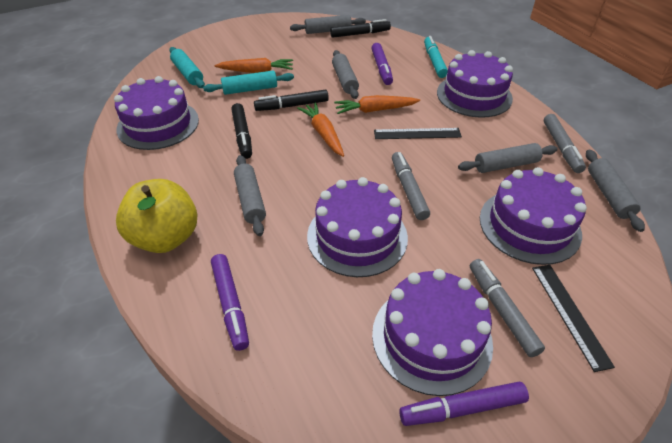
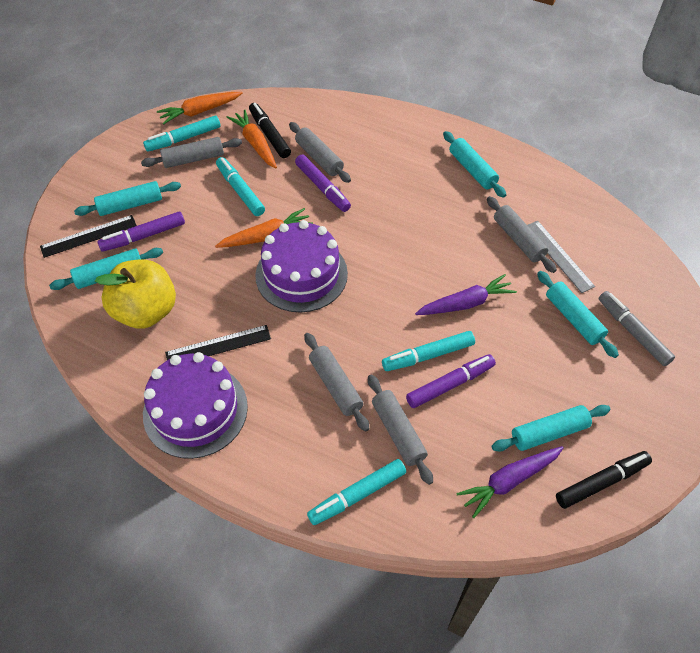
black marker: [231,103,252,159] [254,89,329,111] [330,19,391,38] = 3 -> [249,103,291,158] [556,451,652,509] = 2
grey marker: [392,152,430,220] [470,259,545,357] [544,114,586,173] = 3 -> [598,291,675,366] = 1
grey ruler: none = 0 -> [527,221,595,293] = 1
purple cake: [114,76,199,150] [307,177,408,277] [372,269,493,396] [437,50,513,118] [480,167,587,265] = 5 -> [143,352,248,459] [255,220,348,312] = 2
purple carrot: none = 0 -> [415,274,517,315] [456,446,564,518] = 2
turquoise marker: [424,36,448,78] = 1 -> [143,116,221,152] [216,157,265,216] [307,459,406,525] [382,331,475,371] = 4
turquoise rolling pin: [169,47,205,88] [203,71,294,95] = 2 -> [49,248,163,290] [74,181,181,216] [443,131,506,198] [492,405,610,451] [537,271,619,358] = 5

